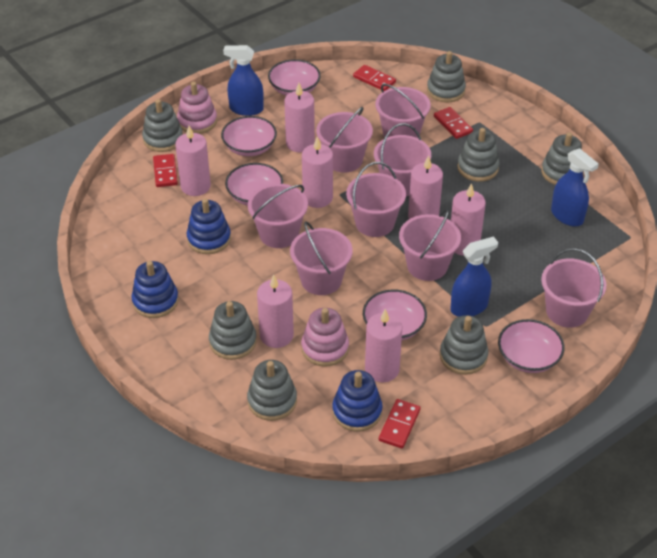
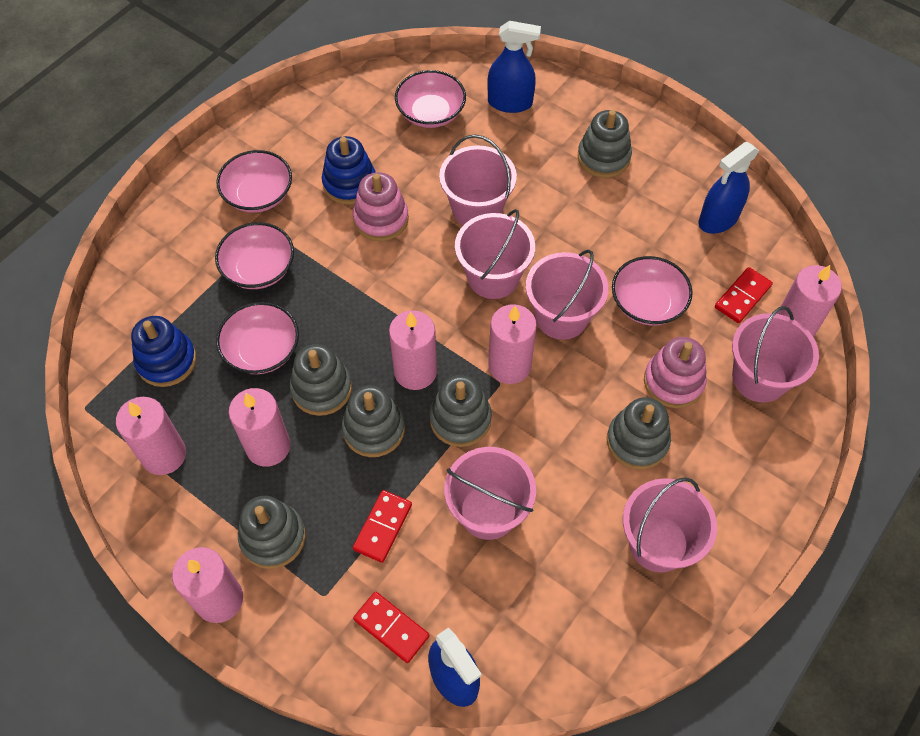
blue stacking toy: [132,261,179,318] [187,198,231,254] [332,370,383,432] = 3 -> [131,316,196,387] [322,136,375,205] = 2
grey stacking toy: [142,99,183,152] [209,301,257,360] [247,360,297,421] [427,51,466,102] [440,315,489,375] [457,128,499,182] [541,132,584,185] = 7 -> [238,496,306,569] [290,344,352,416] [342,385,405,457] [430,375,492,447] [578,110,632,178] [607,397,671,470] = 6
pink bucket: [248,184,308,248] [290,221,353,295] [316,107,373,173] [346,162,406,237] [374,123,431,196] [375,84,431,138] [399,209,461,281] [541,248,606,328] = 8 -> [439,135,517,225] [444,447,536,540] [455,209,535,299] [526,249,608,340] [623,477,717,572] [732,306,819,402] = 6
pink candle: [175,126,211,196] [257,275,294,348] [284,83,315,152] [302,137,333,208] [365,309,402,382] [408,155,443,219] [451,183,486,256] = 7 -> [116,397,186,475] [172,547,243,623] [229,388,290,467] [389,310,437,390] [488,304,537,384] [777,265,842,337] = 6
red domino: [153,154,178,187] [353,65,396,91] [379,399,421,448] [434,107,473,139] = 4 -> [353,490,412,563] [353,592,429,663] [715,267,773,323] = 3

